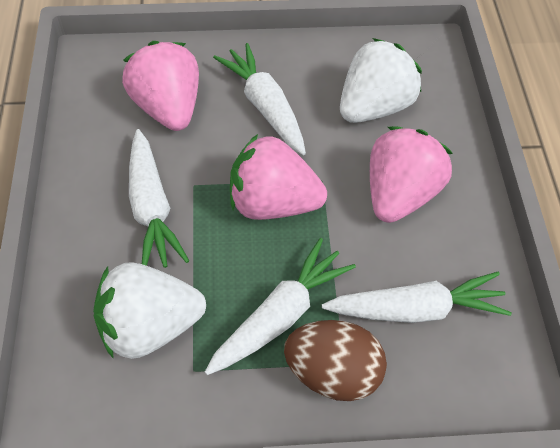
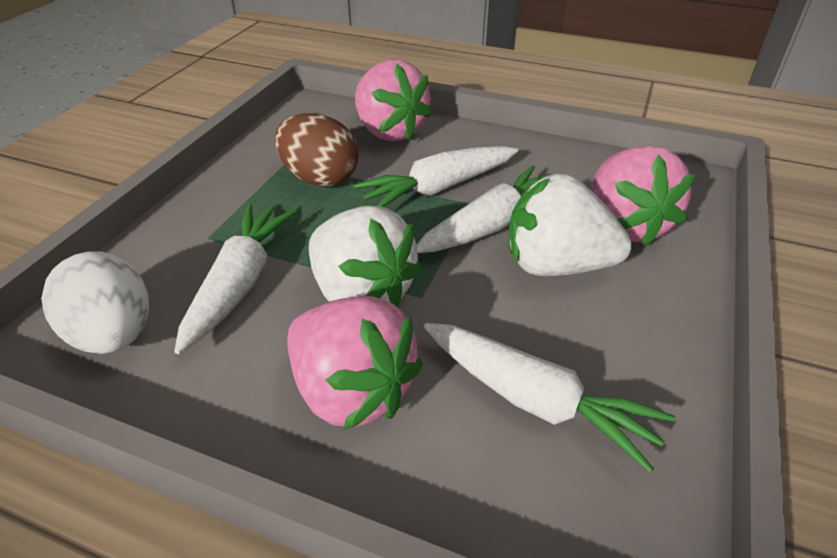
white egg: none = 0 -> [41,251,149,354] = 1

